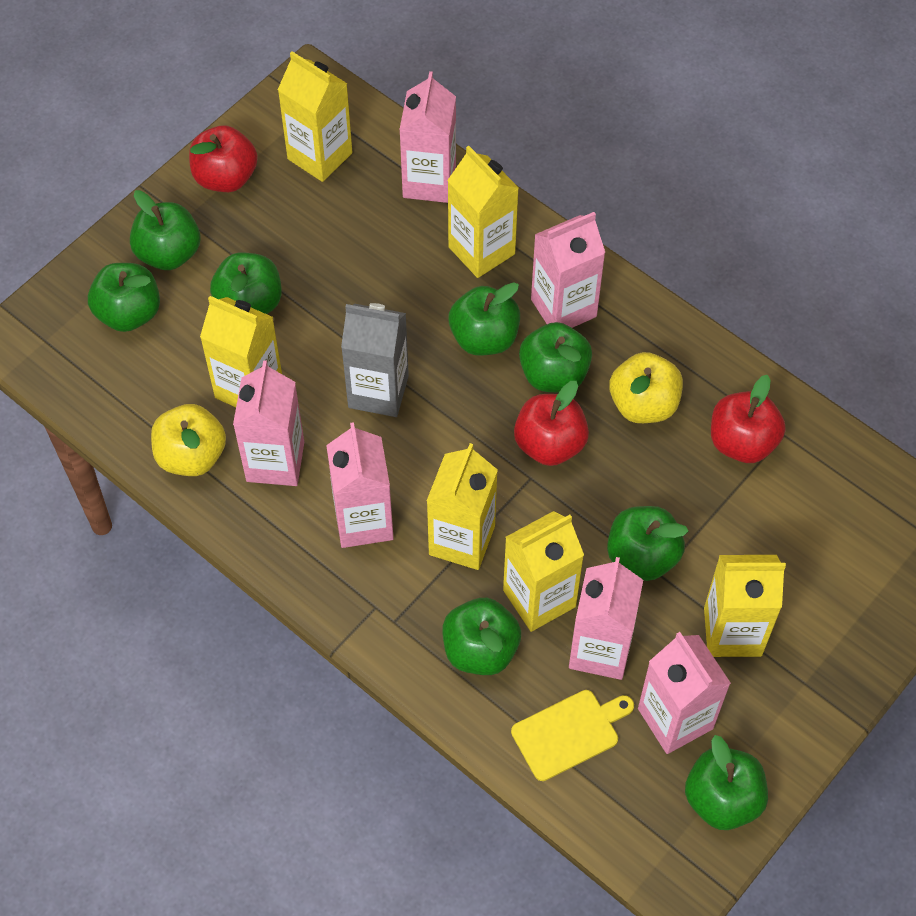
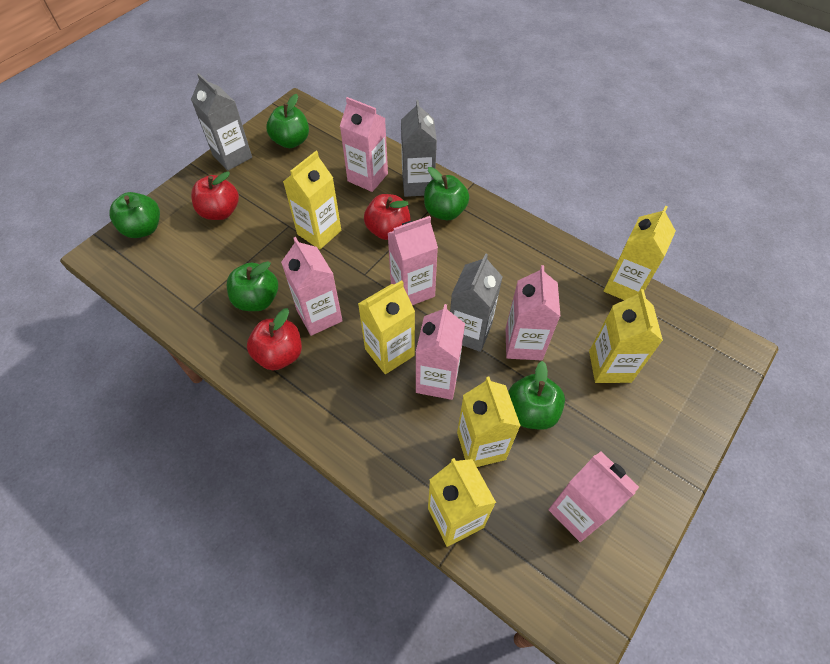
green apple: [88,263,160,332] [130,190,200,270] [210,252,282,314] [442,598,521,675] [449,282,520,355] [519,322,592,393] [607,506,688,581] [685,735,768,830] = 8 -> [109,192,160,238] [227,261,278,311] [266,94,309,148] [424,167,469,220] [508,361,565,430] = 5
grey carton: [341,303,409,417] = 1 -> [191,73,252,171] [401,100,437,197] [450,253,503,352] = 3
yellow apple: [151,404,226,476] [609,352,683,423] = 2 -> none = 0
yellow cutting board: [511,690,634,781] = 1 -> none = 0

